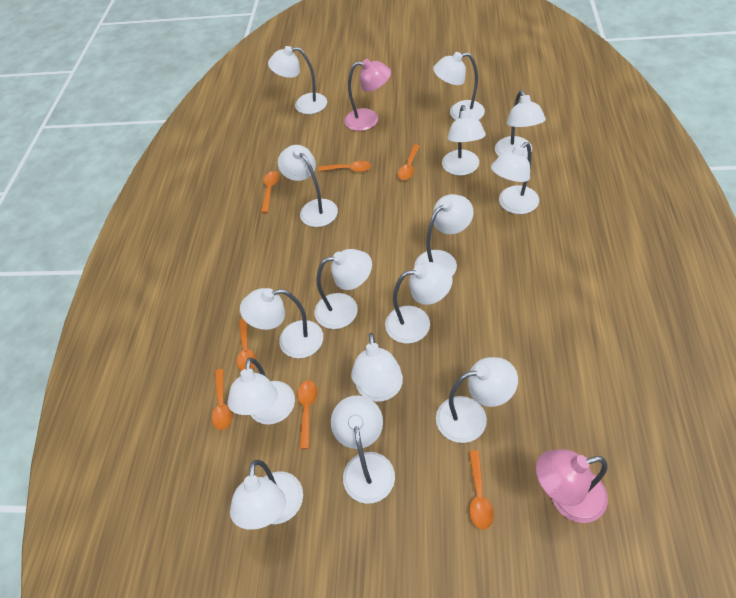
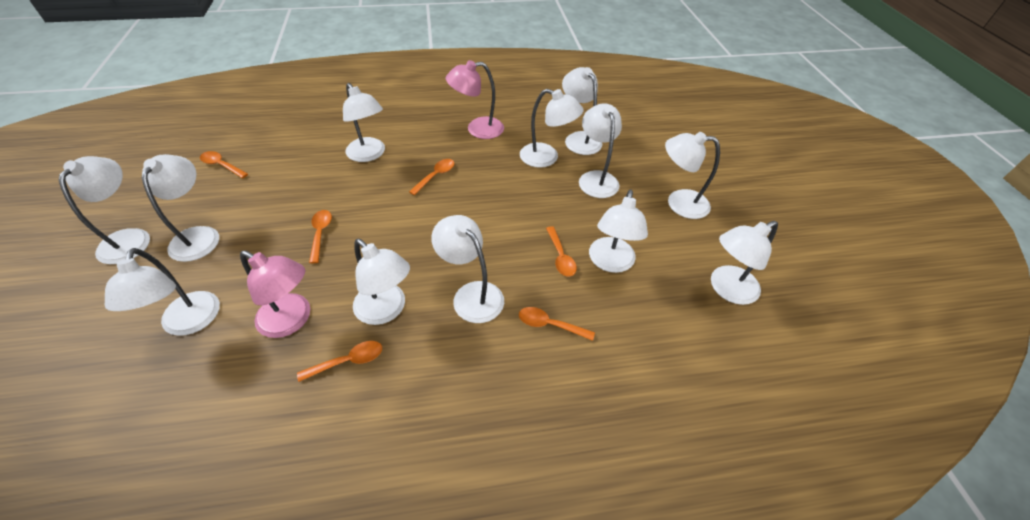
orange spoon: [212,369,232,430] [237,318,256,371] [261,171,279,213] [297,380,318,449] [318,161,371,172] [398,145,420,180] [469,450,494,530] = 7 -> [200,151,248,178] [297,341,382,382] [309,210,332,263] [409,159,454,195] [519,307,595,341] [546,226,577,277] = 6
white lamp: [227,358,295,425] [230,460,303,530] [240,288,323,358] [268,46,327,114] [278,145,338,227] [315,249,372,329] [331,395,395,504] [351,333,403,402] [385,262,453,344] [414,194,474,276] [433,52,485,120] [436,357,518,443] [442,105,486,176] [491,142,539,214] [495,90,546,158] = 15 -> [59,156,150,264] [105,248,220,336] [142,154,219,262] [343,83,385,162] [353,239,410,325] [431,215,504,323] [520,89,583,168] [562,67,602,155] [579,103,622,198] [589,189,648,273] [665,132,720,219] [711,221,778,305] = 12

